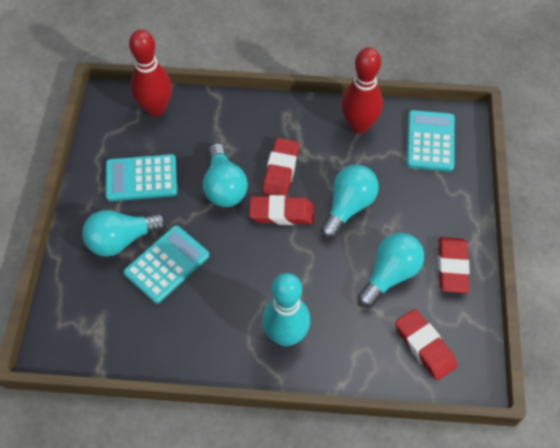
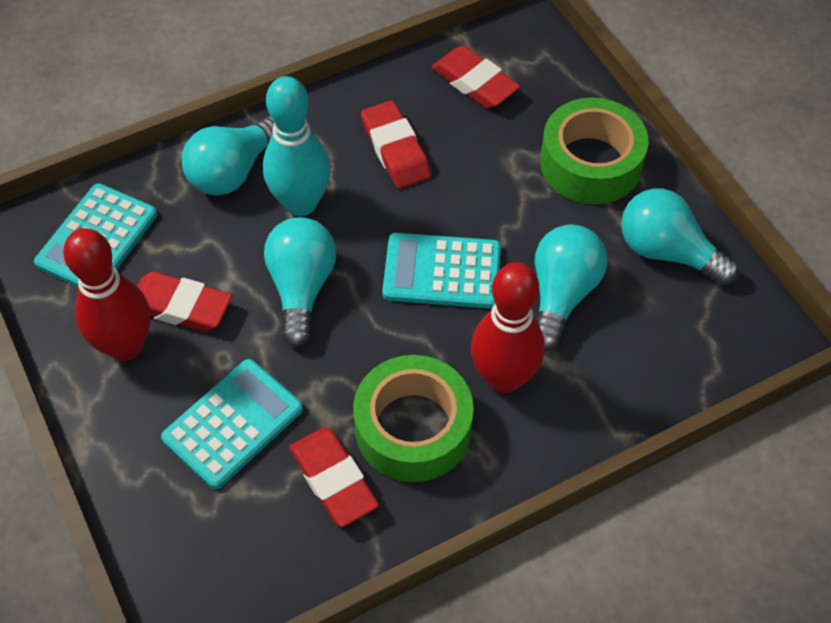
green tape: none = 0 -> [353,355,474,482] [540,98,648,204] = 2

